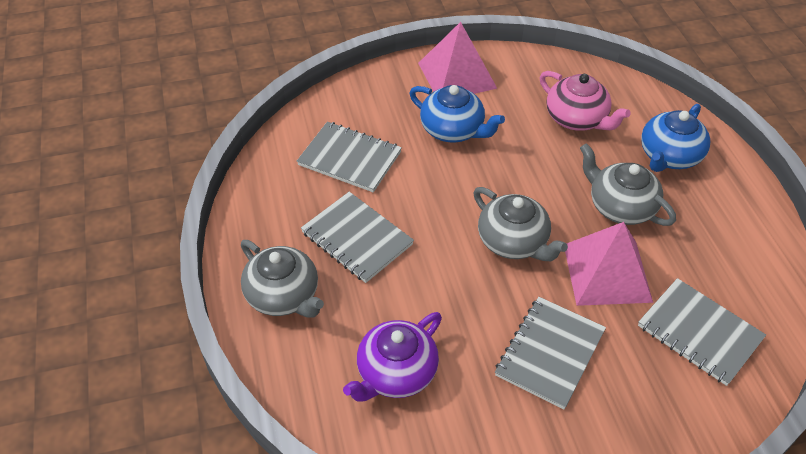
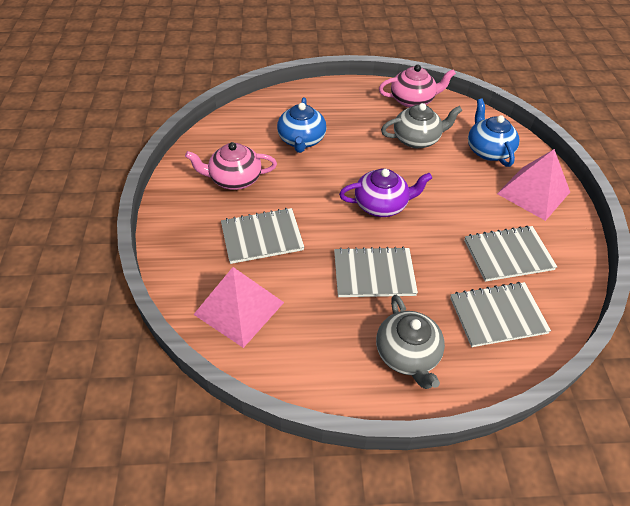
grey teapot: [241,240,324,318] [474,187,568,261] [580,143,676,226] = 3 -> [376,295,445,389] [381,103,463,148] = 2
pink teapot: [540,71,631,131] = 1 -> [185,142,277,190] [379,64,456,108] = 2

